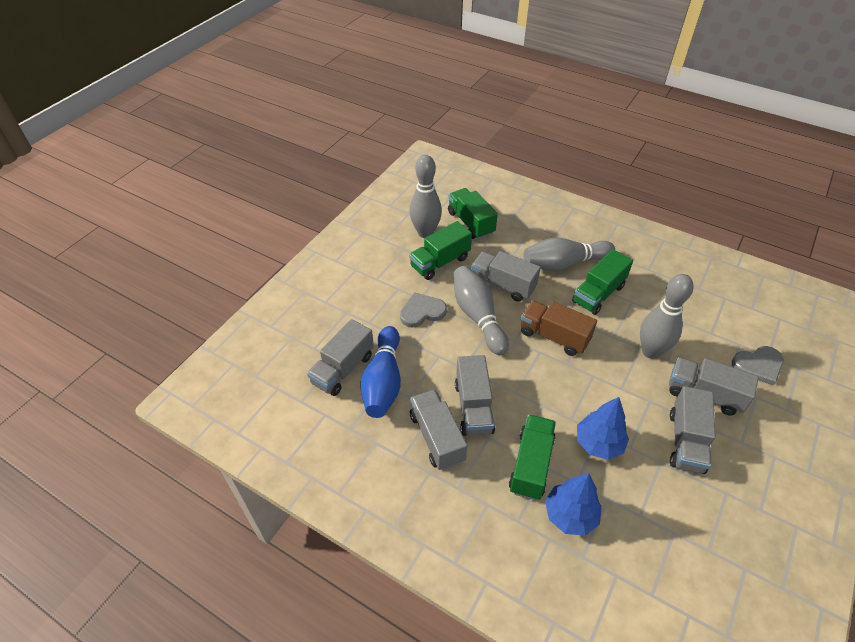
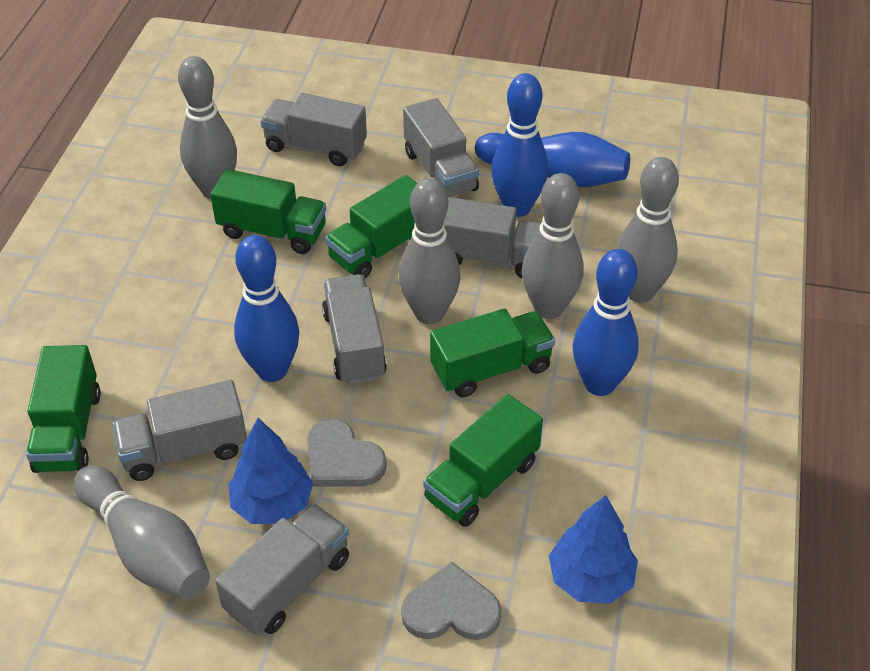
blue bowling pin: [361,326,401,418] = 1 -> [234,235,299,382] [475,132,630,187] [491,73,548,217] [573,249,639,396] = 4
brown truck: [521,301,597,356] = 1 -> none = 0
green truck: [409,221,472,280] [448,188,498,239] [509,415,556,500] [572,249,633,315] = 4 -> [26,345,101,473] [210,169,326,254] [325,175,417,278] [423,394,543,527] [430,308,555,397] = 5
grey bowling pin: [409,155,442,238] [453,266,509,355] [523,238,615,271] [640,274,693,359] = 4 -> [74,465,210,600] [178,56,237,199] [399,178,460,324] [522,173,583,319] [617,157,679,303] = 5

